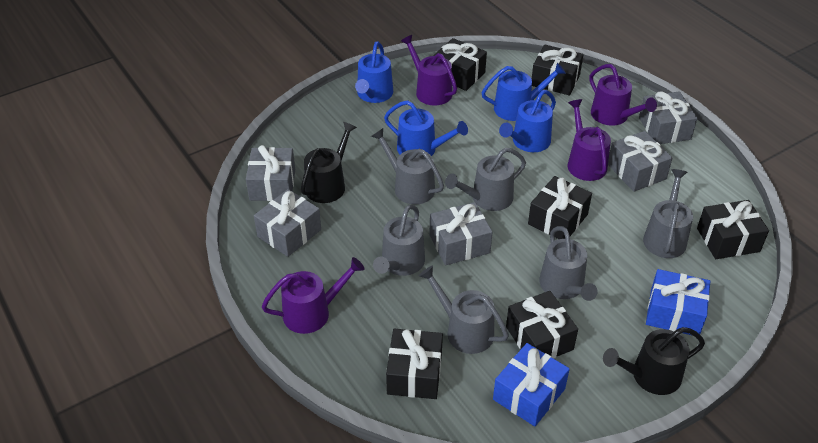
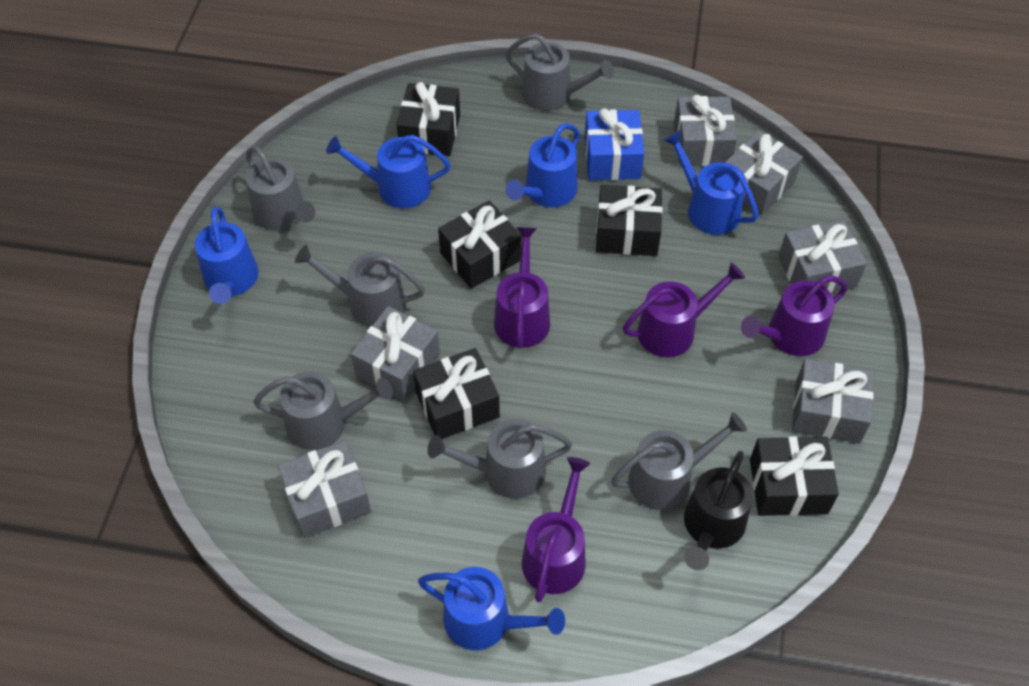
black gift: [386,329,443,399] [433,38,487,91] [506,291,578,359] [528,176,592,239] [532,45,583,96] [697,200,769,259] = 6 -> [396,82,460,156] [413,348,500,439] [438,200,522,289] [596,185,663,256] [750,436,839,516] = 5
black watering can: [301,122,357,203] [603,327,705,395] = 2 -> [684,451,753,570] = 1
blue gift: [493,343,570,426] [646,269,710,336] = 2 -> [585,108,644,180] = 1
blue watering can: [355,41,393,103] [384,100,468,156] [481,63,566,121] [499,90,556,152] = 4 -> [195,207,259,304] [326,135,451,208] [418,567,565,650] [506,123,580,207] [663,130,759,235] = 5
grey gift: [246,145,295,201] [254,189,321,257] [429,202,492,265] [608,131,673,192] [639,91,698,144] = 5 -> [278,440,371,538] [351,306,440,401] [674,95,737,166] [725,130,803,216] [778,220,867,294] [792,359,874,443] = 6

